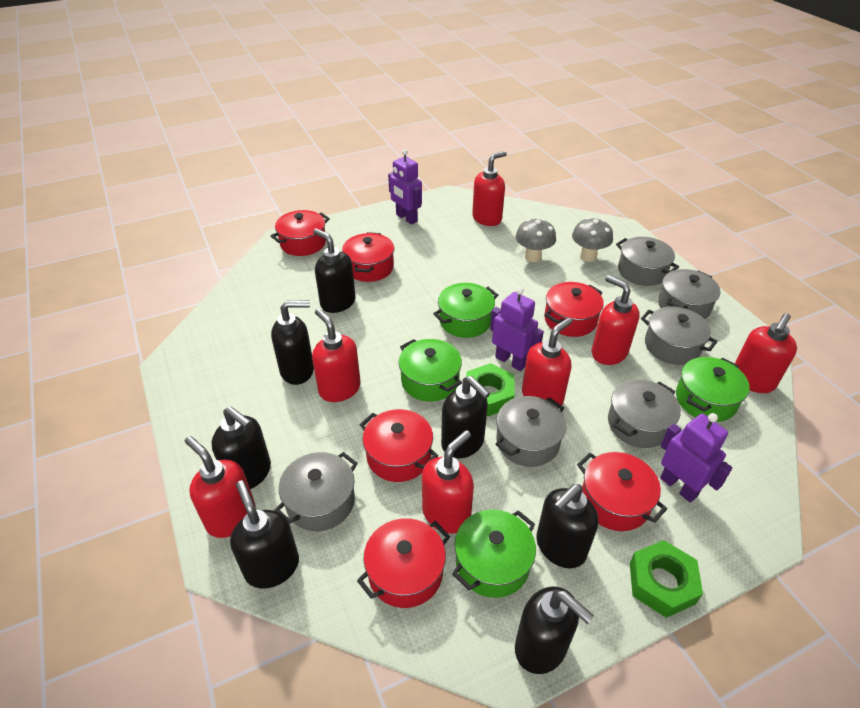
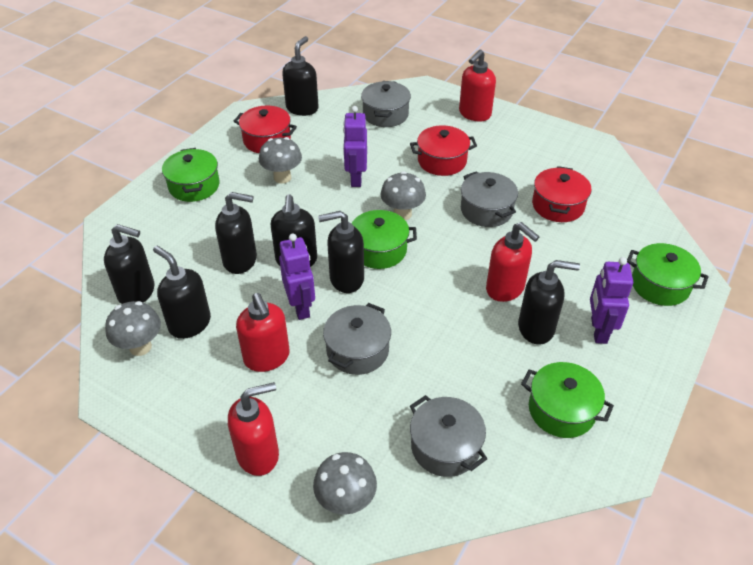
green nut: [466,363,514,416] [630,540,703,618] = 2 -> none = 0
grey mushroom: [515,219,556,262] [572,217,613,262] = 2 -> [105,301,161,356] [259,137,302,184] [313,452,377,515] [381,171,426,220] = 4
grey pot: [274,452,358,531] [495,396,566,467] [608,380,681,448] [616,237,679,286] [641,307,718,365] [658,269,720,319] = 6 -> [323,303,391,375] [361,81,411,127] [410,395,487,477] [461,171,518,227] = 4
red pot: [271,210,330,256] [342,232,394,282] [357,518,450,608] [360,409,438,482] [544,282,604,337] [577,452,667,531] = 6 -> [234,106,297,153] [410,125,477,176] [532,166,592,222] = 3
red soap dispenser: [185,436,256,538] [312,308,361,402] [422,430,474,533] [472,151,507,226] [522,317,572,405] [592,275,640,365] [735,313,797,393] = 7 -> [228,382,279,476] [236,293,290,372] [459,50,496,121] [486,222,539,302] = 4

